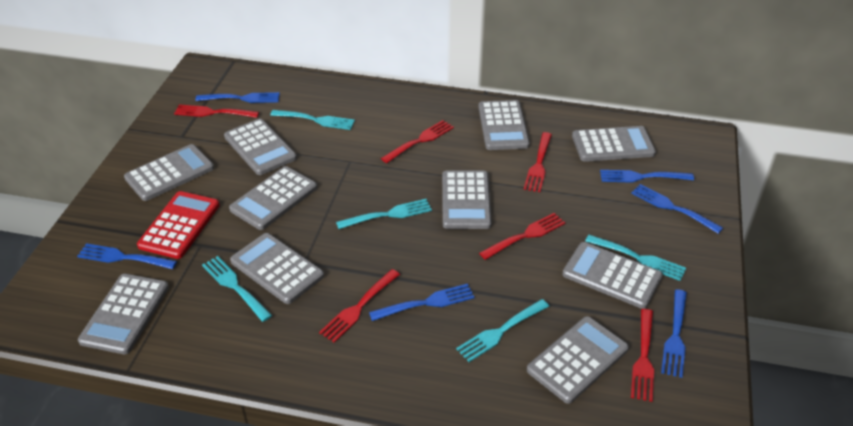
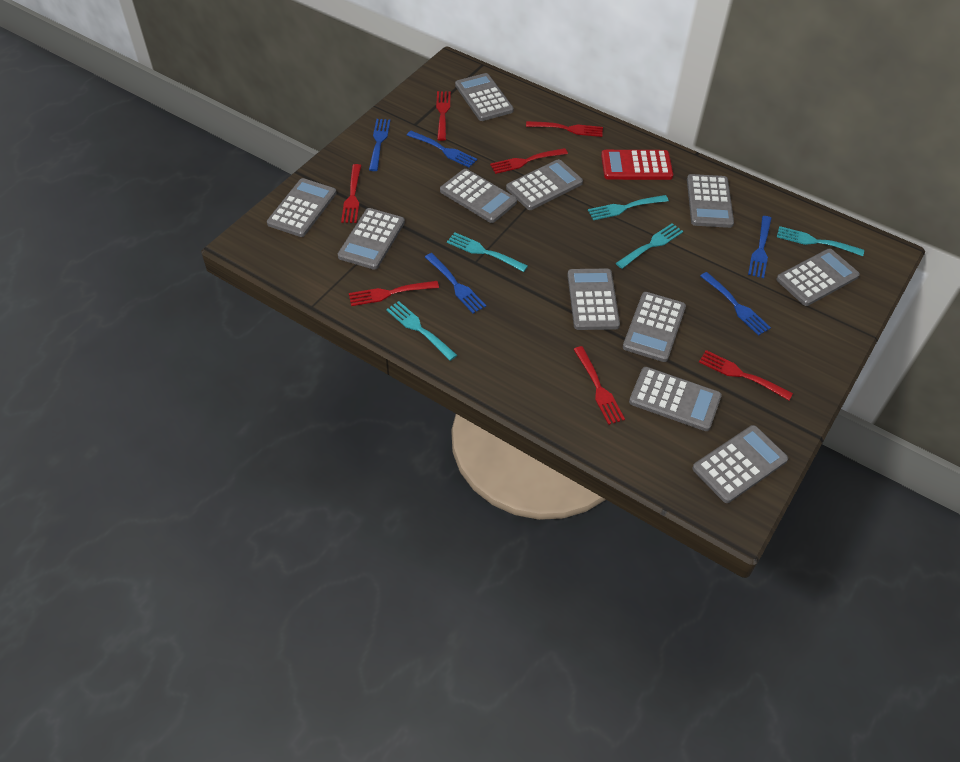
blue fork: [77,243,177,269] [195,92,280,103] [369,284,475,321] [600,170,694,183] [631,184,723,234] [661,289,687,378] = 6 -> [369,119,390,171] [407,131,477,168] [425,253,486,314] [700,272,771,336] [748,216,772,278] = 5
grey calculator: [78,274,169,354] [124,144,214,201] [224,119,297,175] [229,166,317,230] [230,233,324,304] [442,170,492,229] [478,100,530,150] [527,316,629,404] [562,242,663,309] [572,126,656,162] = 10 -> [267,178,337,237] [338,208,405,270] [440,169,517,223] [455,73,514,121] [506,159,583,210] [567,269,620,330] [623,292,686,362] [629,367,722,431] [687,174,734,228] [692,425,788,503] [776,249,860,306] = 11
red fork: [174,104,259,118] [319,269,400,343] [381,120,454,163] [479,213,565,260] [524,132,552,192] [631,309,654,402] = 6 -> [341,164,361,223] [349,281,439,306] [436,91,451,141] [490,148,568,174] [526,121,603,137] [573,346,625,425] [699,350,793,400] = 7

